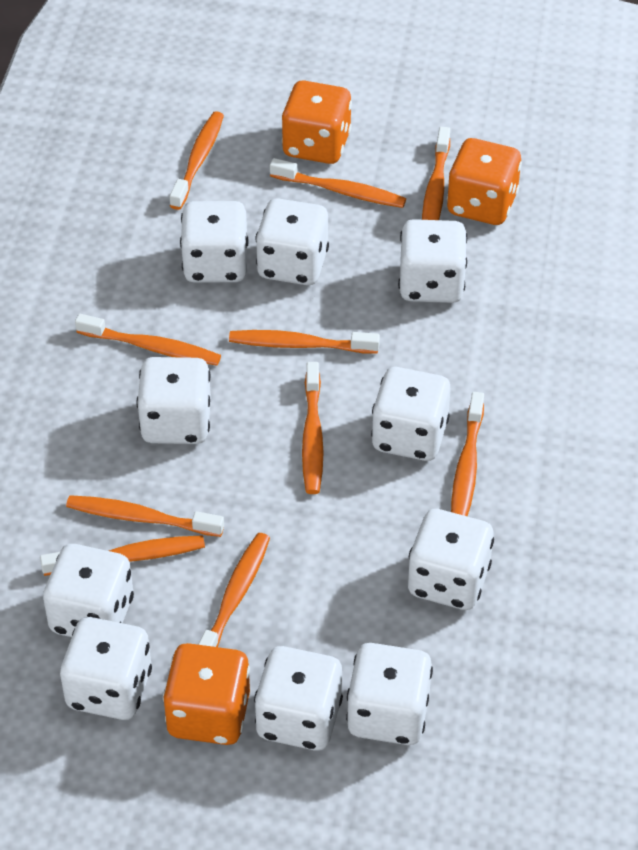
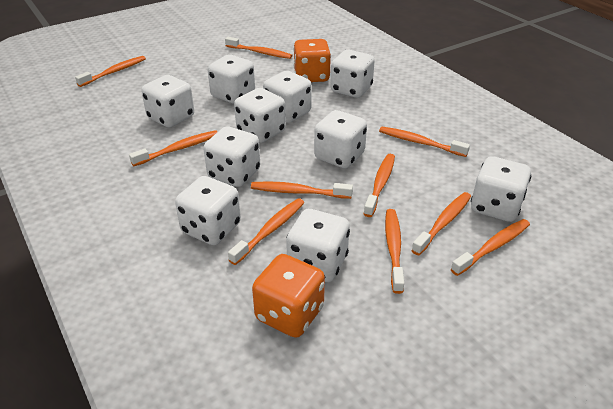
orange dice: [163,643,250,745] [282,81,352,164] [447,138,522,225] = 3 -> [252,254,325,338] [293,39,331,82] = 2

